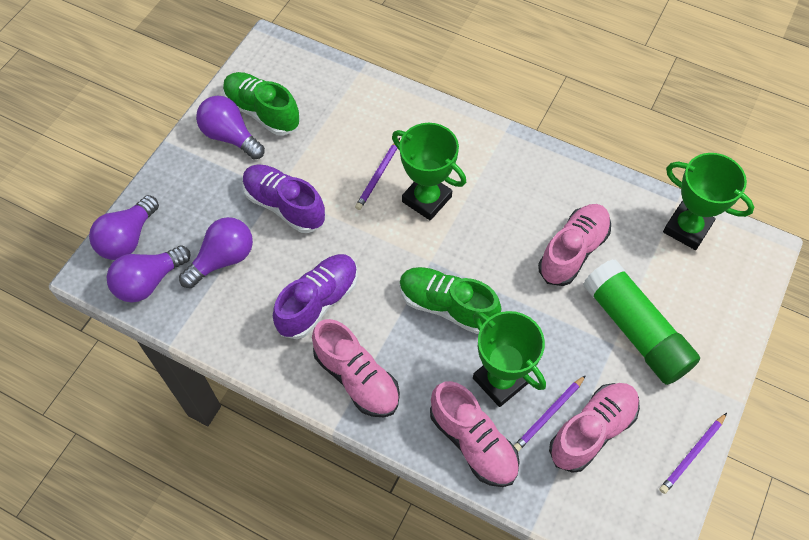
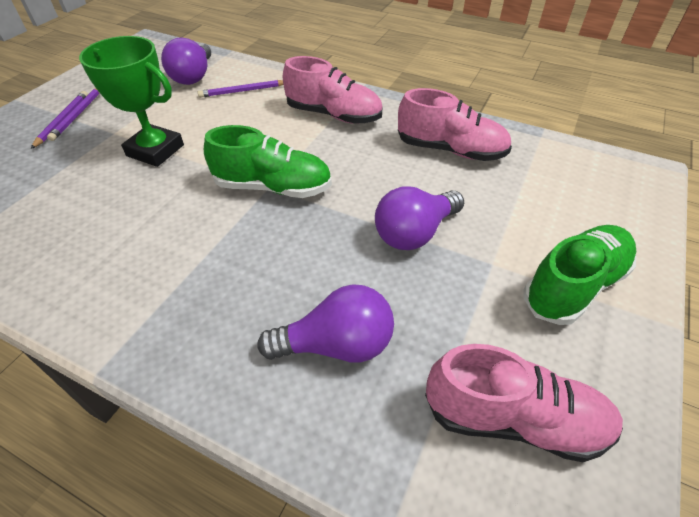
green glue stick: [583,259,700,385] = 1 -> none = 0
green trophy: [392,123,466,220] [473,311,546,407] [663,153,754,250] = 3 -> [79,36,184,167] = 1
pink shoe: [312,319,400,417] [430,381,520,487] [538,204,611,286] [549,383,640,473] = 4 -> [283,56,382,124] [398,88,512,161] [425,344,623,462] = 3
purple light bulb: [89,195,159,260] [107,245,191,303] [179,217,253,288] [196,96,265,159] = 4 -> [161,37,211,85] [258,284,394,362] [375,186,464,250] = 3
purple shoe: [242,164,326,233] [273,254,358,339] = 2 -> none = 0

